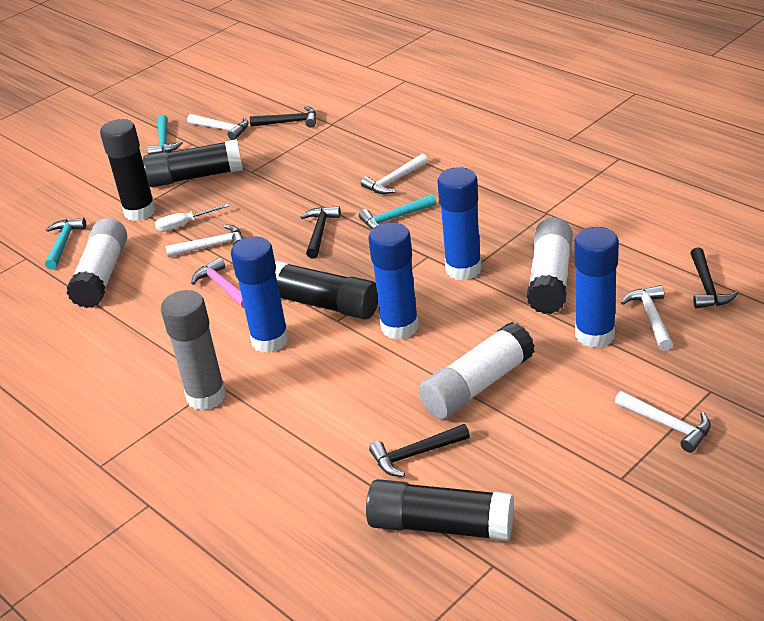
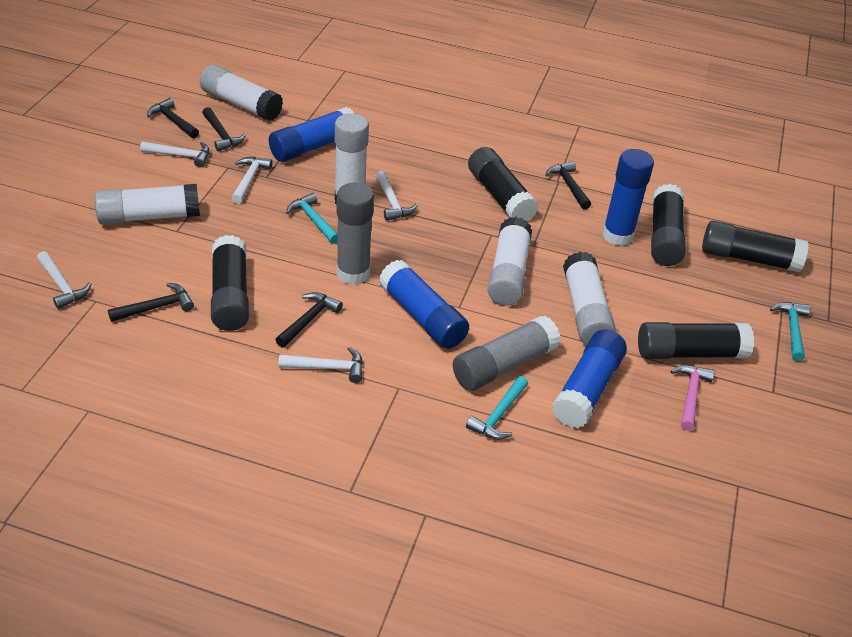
black glue stick: [100,119,156,221] [143,139,243,187] [275,261,378,320] [366,479,514,541] = 4 -> [211,235,249,331] [468,147,538,221] [638,322,754,359] [651,184,686,266] [702,221,809,272] = 5
black hammer: [250,106,316,128] [301,206,341,259] [369,424,470,477] [690,247,738,308] = 4 -> [108,283,194,322] [147,98,199,138] [202,107,246,151] [275,292,343,348] [545,161,591,209] = 5
grey glue stick: [161,290,226,411] = 1 -> [336,183,374,285] [453,316,561,391] = 2
white glue stick: [67,218,127,308] [419,322,535,419] [527,218,573,314] = 3 -> [95,184,200,225] [200,65,283,121] [335,113,369,205] [488,217,532,306] [563,252,616,345] = 5
white screwdriver: [155,204,229,232] = 1 -> none = 0

